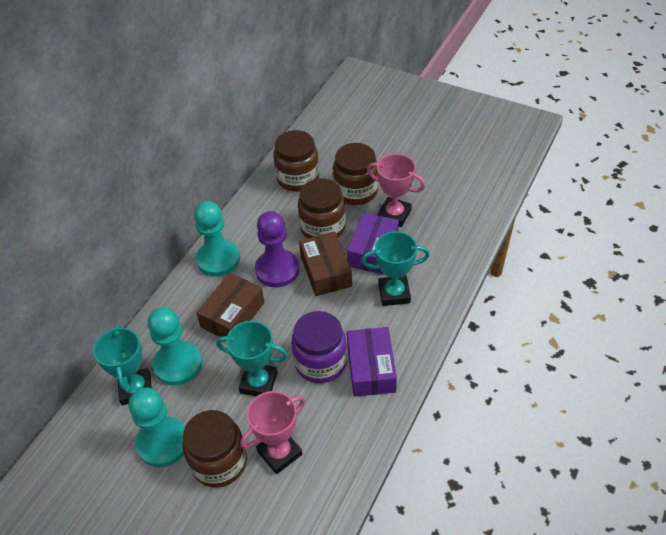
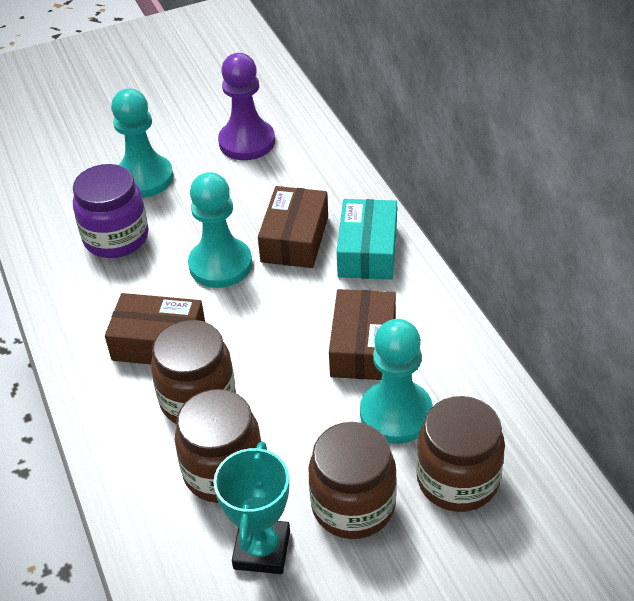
brown box: [196,273,264,337] [299,232,352,296] = 2 -> [105,293,205,364] [258,186,328,268] [329,289,396,380] = 3
pink trophy: [240,391,305,474] [367,154,426,227] = 2 -> none = 0
purple box: [347,212,399,275] [347,327,397,397] = 2 -> none = 0
turquoise box: none = 0 -> [337,199,397,280] = 1
turquoise trophy: [93,324,152,405] [216,321,288,396] [362,231,430,306] = 3 -> [214,442,290,574] = 1

